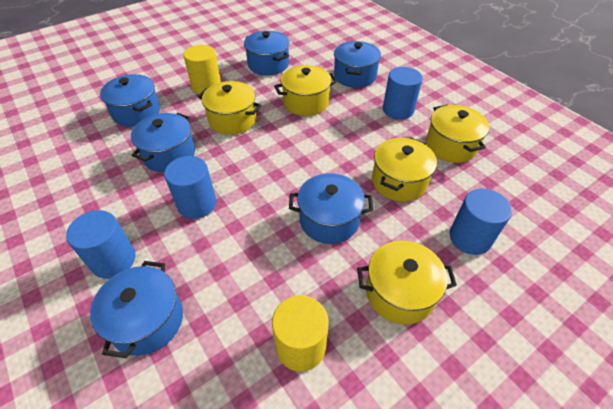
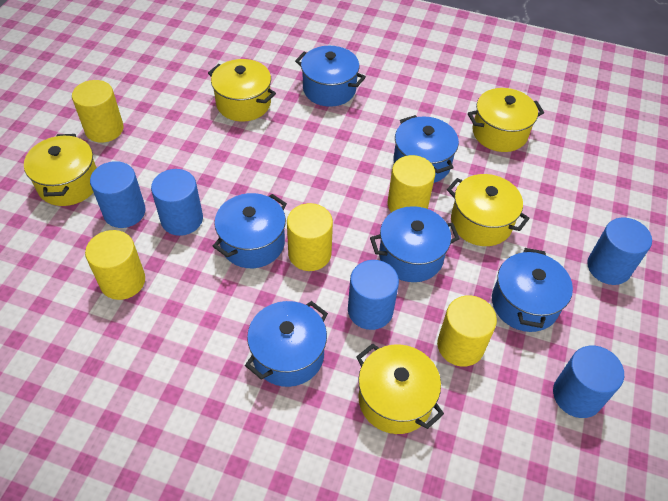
blue cylinder: [66,210,136,279] [164,156,216,219] [383,67,423,120] [449,189,512,255] = 4 -> [90,161,146,228] [151,169,203,236] [348,260,399,330] [553,346,624,418] [587,217,652,285] = 5
yellow cylinder: [184,45,221,94] [272,295,329,372] = 2 -> [72,80,124,143] [85,230,145,300] [287,203,333,271] [388,155,435,213] [437,295,497,367] = 5

